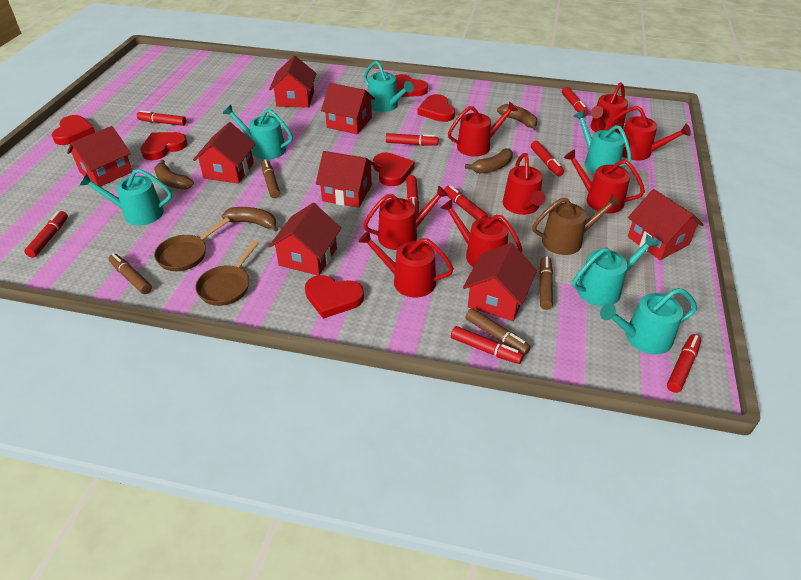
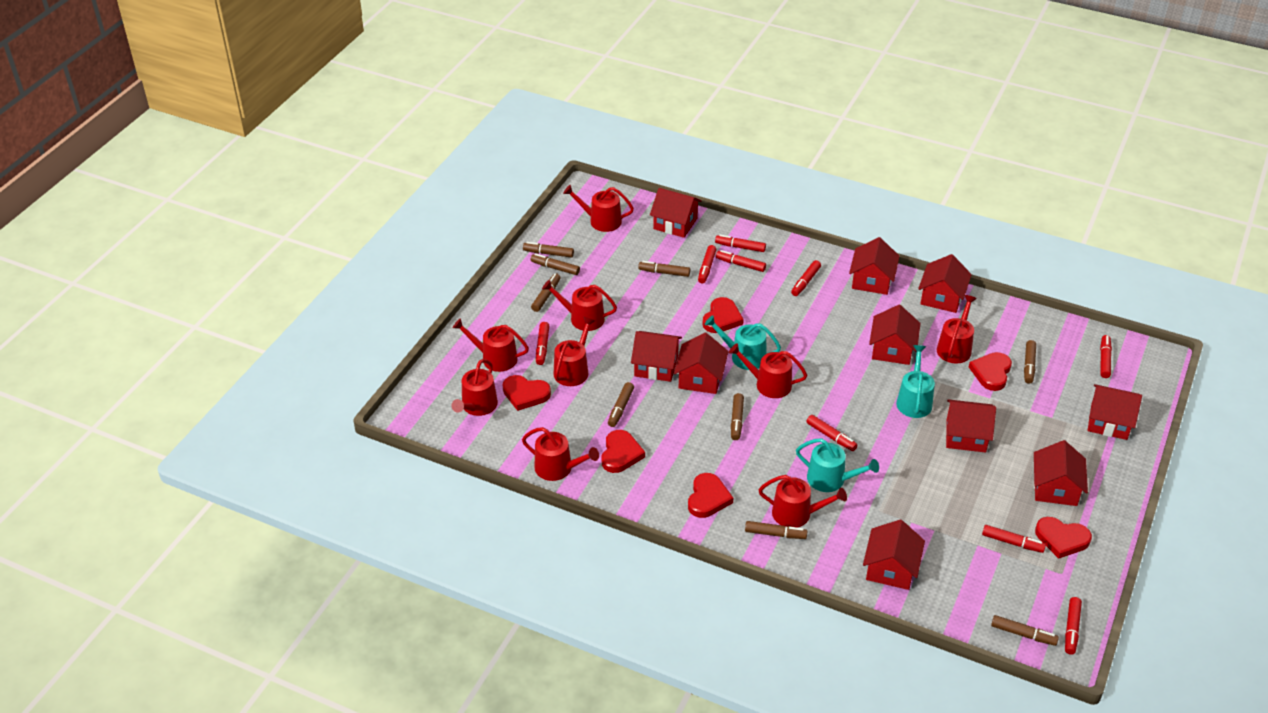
brown banana: [154,160,194,190] [222,207,279,232] [465,148,513,173] [497,104,537,130] = 4 -> none = 0
brown marker: [108,253,152,294] [262,160,280,198] [466,308,531,355] [539,256,553,310] = 4 -> [523,242,574,258] [531,253,580,275] [531,273,561,312] [608,382,634,427] [638,261,690,277] [731,393,744,440] [745,521,807,539] [991,615,1059,646] [1024,340,1036,384] = 9
brown pan: [154,217,230,271] [195,241,259,306] = 2 -> none = 0
brown watering can: [532,194,621,255] = 1 -> none = 0
red house: [67,126,133,187] [193,122,256,184] [269,56,317,108] [269,203,341,275] [316,151,375,208] [321,83,375,134] [463,243,537,321] [628,189,704,260] = 8 -> [631,331,682,382] [650,188,702,238] [674,333,729,394] [849,237,900,295] [863,519,925,590] [869,305,921,365] [918,254,972,313] [946,399,996,453] [1034,440,1088,506] [1088,384,1142,440] = 10
red watering can: [358,230,454,297] [363,185,449,250] [441,199,523,267] [448,101,518,157] [503,153,545,215] [564,149,645,213] [591,82,628,134] [609,106,691,160] = 8 -> [451,359,498,416] [453,318,529,372] [522,427,599,481] [542,280,617,331] [554,317,595,386] [563,185,634,232] [729,343,807,398] [759,475,847,528] [937,295,977,364] = 9
turquoise watering can: [80,169,172,226] [223,105,293,160] [364,61,414,112] [572,234,658,307] [574,110,632,173] [600,288,697,354] = 6 -> [705,315,781,370] [796,438,879,492] [896,345,935,418] = 3

